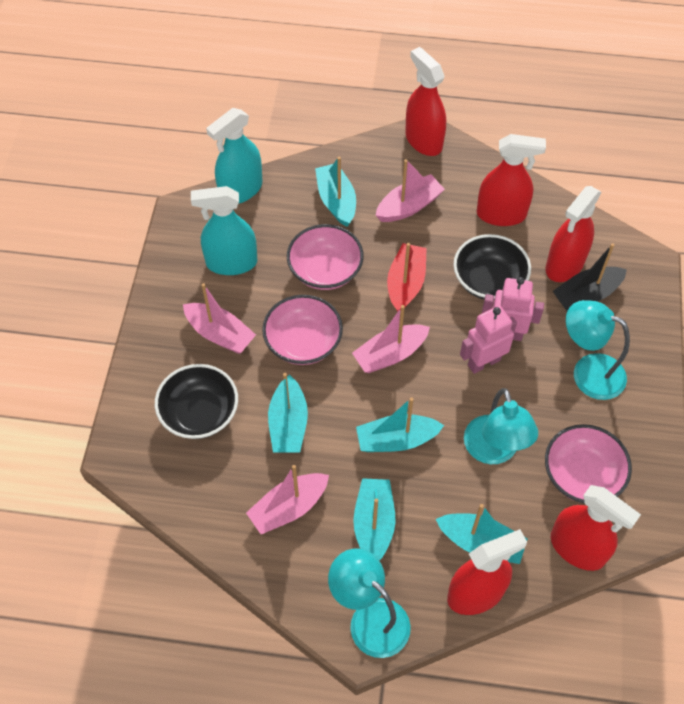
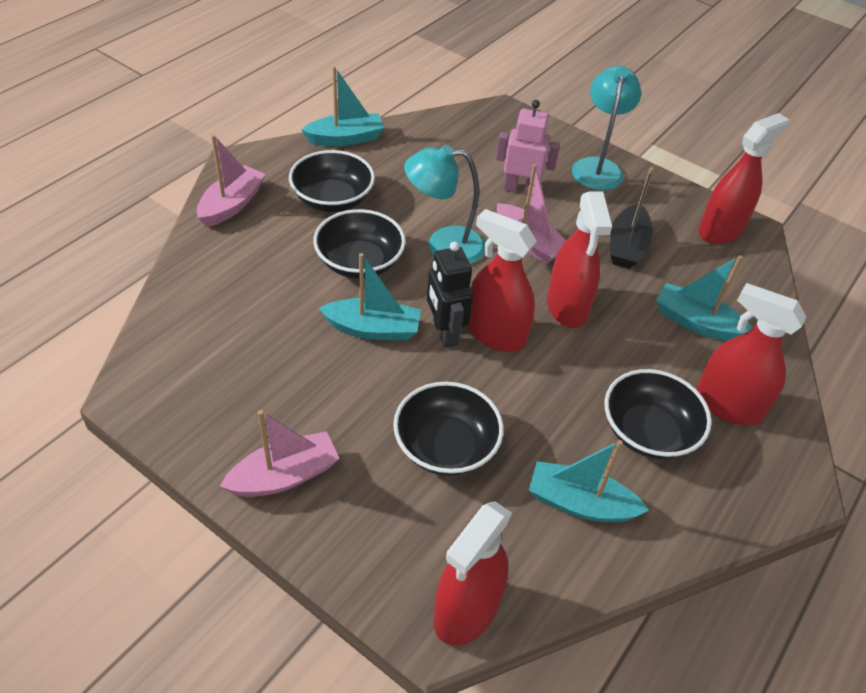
black bowl: [155,364,238,439] [453,234,531,299] = 2 -> [289,150,375,212] [313,209,406,279] [393,382,504,476] [604,369,712,459] = 4
black robot: none = 0 -> [427,241,473,348] = 1
pink boat: [183,283,256,354] [246,465,329,534] [352,305,430,373] [375,159,445,222] = 4 -> [197,135,266,227] [220,410,340,497] [497,164,566,264] = 3
pink bowl: [262,295,343,365] [287,224,364,290] [545,424,632,504] = 3 -> none = 0
pink robot: [460,306,517,374] [482,277,544,341] = 2 -> [496,100,560,195] = 1
red boat: [387,243,427,312] = 1 -> none = 0
turquoise boat: [268,373,308,453] [315,156,356,227] [353,478,395,560] [356,398,444,452] [436,504,528,564] = 5 -> [301,66,384,146] [318,253,421,341] [529,440,649,522] [656,255,752,341] = 4
turquoise lamp: [328,549,411,658] [464,388,538,464] [566,300,630,400] = 3 -> [404,145,485,264] [572,66,641,190] = 2
turquoise spray bottle: [191,186,257,275] [206,108,262,204] = 2 -> none = 0

